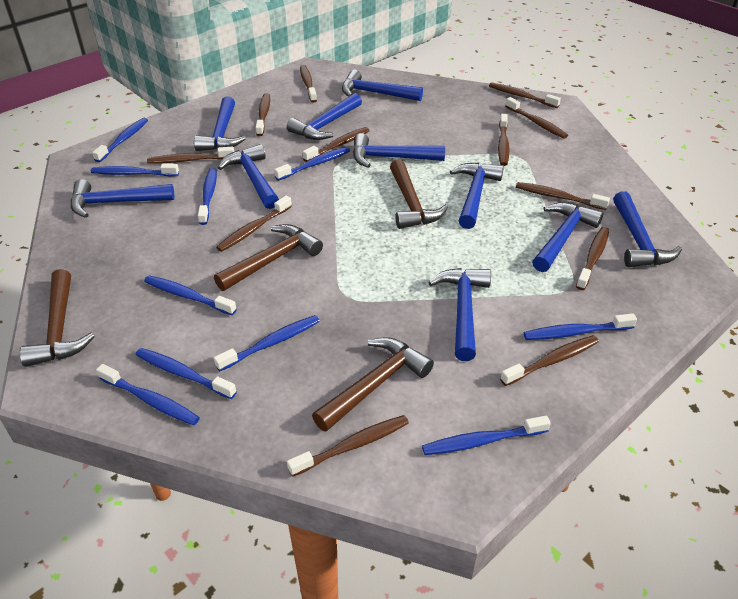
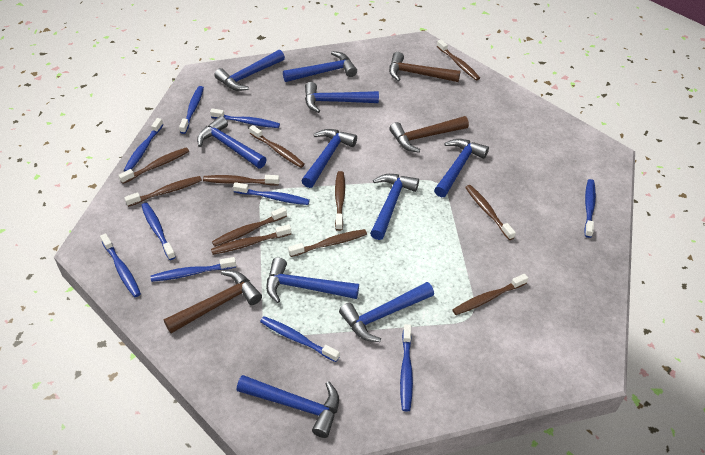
brown hammer: [19,269,95,367] [214,224,323,291] [312,337,434,432] [390,159,448,229] = 4 -> [164,270,262,333] [389,52,461,82] [389,116,469,153] = 3
brown toothbrush: [147,147,234,164] [216,196,292,252] [256,93,270,136] [287,415,409,477] [300,65,317,103] [302,127,370,162] [489,83,561,108] [498,114,509,166] [500,335,599,386] [505,97,568,139] [516,182,610,210] [576,227,609,290] = 12 -> [118,147,189,184] [124,176,202,207] [203,175,279,186] [211,224,291,255] [212,207,287,247] [249,125,305,168] [288,229,367,257] [335,171,345,231] [437,40,480,81] [452,274,528,315] [465,185,516,240] = 11

